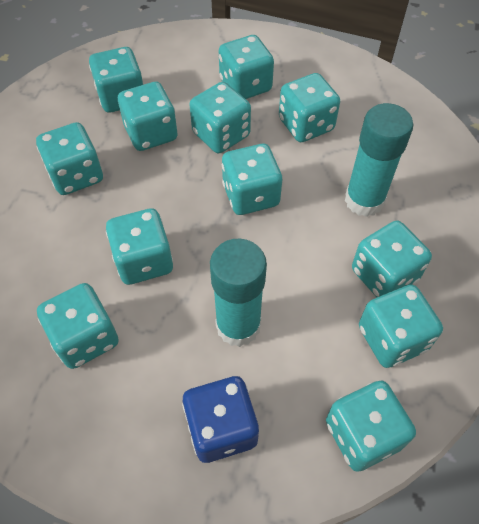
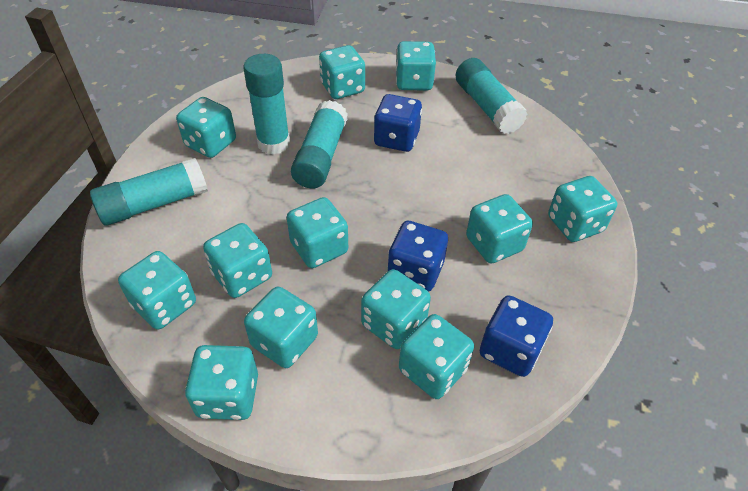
blue dice: [182,376,259,463] = 1 -> [374,94,422,152] [387,221,448,292] [480,295,553,377] = 3
turquoise glue stick: [210,239,267,347] [345,103,413,217] = 2 -> [90,158,208,226] [243,54,290,155] [291,100,348,189] [455,58,527,134] = 4

